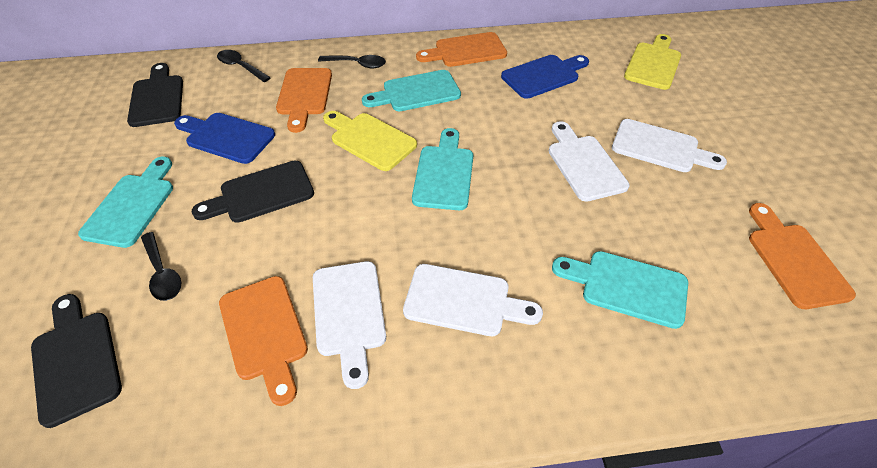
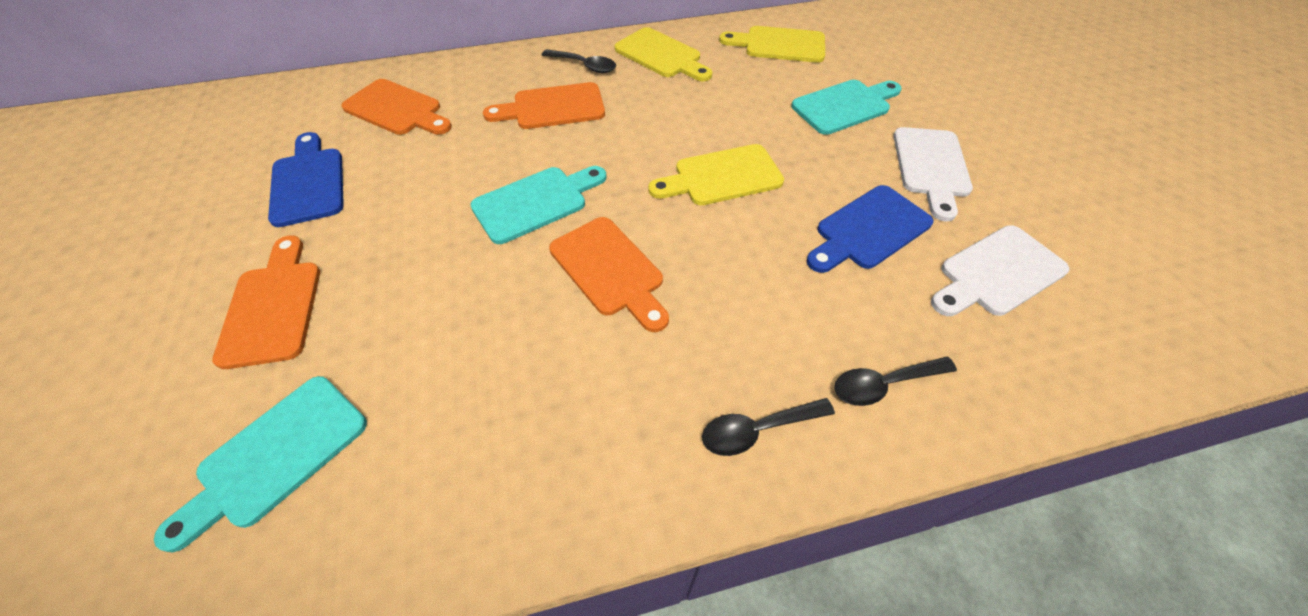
black cutting board: [31,294,122,428] [127,63,183,127] [192,161,314,223] = 3 -> none = 0
turquoise cutting board: [78,157,173,248] [362,70,461,111] [412,128,473,210] [552,251,688,329] = 4 -> [154,376,367,552] [470,166,607,244] [791,80,902,135] = 3
white cutting board: [313,261,386,389] [403,264,543,336] [549,121,630,202] [612,119,727,172] = 4 -> [893,127,973,221] [931,225,1070,316] = 2
yellow cutting board: [323,111,417,171] [624,34,681,90] = 2 -> [615,27,712,81] [648,144,784,205] [719,26,825,63] = 3

